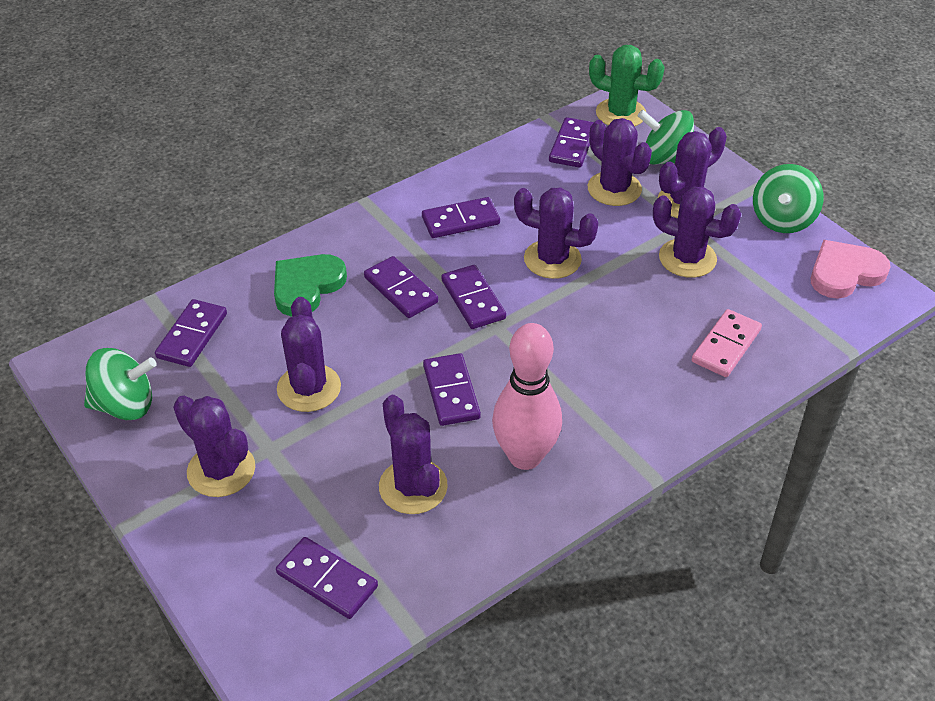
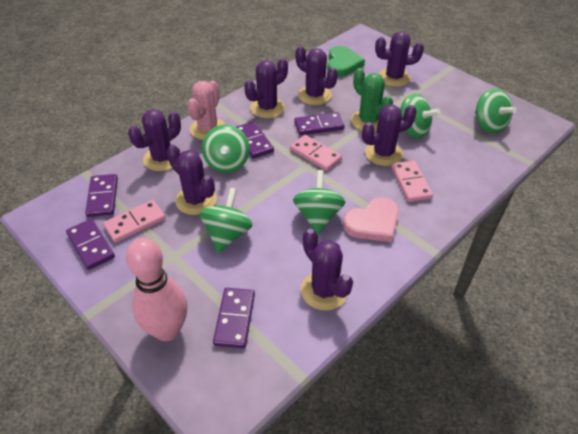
green spinning top: [84,348,157,420] [637,110,694,164] [753,164,823,233] = 3 -> [200,188,253,253] [202,125,250,173] [293,170,345,234] [400,93,440,138] [475,88,517,133] = 5
pink cactus: none = 0 -> [187,81,225,140] = 1
pink domino: [692,309,762,377] = 1 -> [103,200,166,243] [290,135,342,171] [391,160,433,202] = 3
purple domino: [155,299,227,367] [276,537,378,619] [364,256,438,318] [422,197,500,238] [423,353,481,426] [441,265,506,329] [549,117,594,168] = 7 -> [66,219,115,270] [85,174,118,217] [213,288,255,348] [236,121,274,159] [294,112,345,135] = 5

